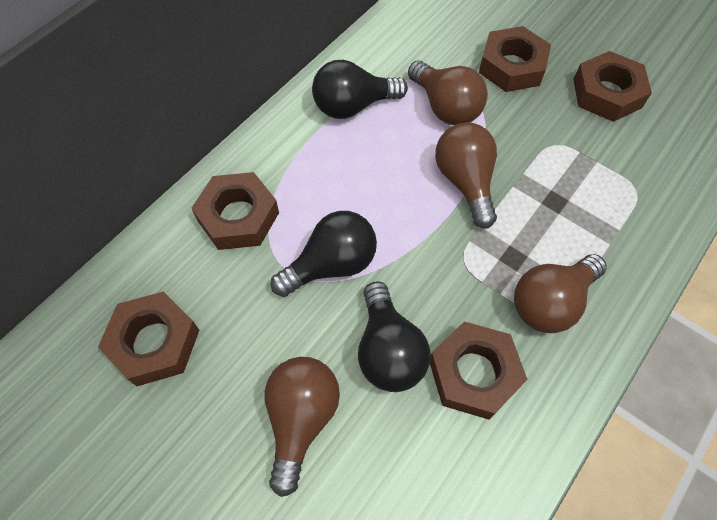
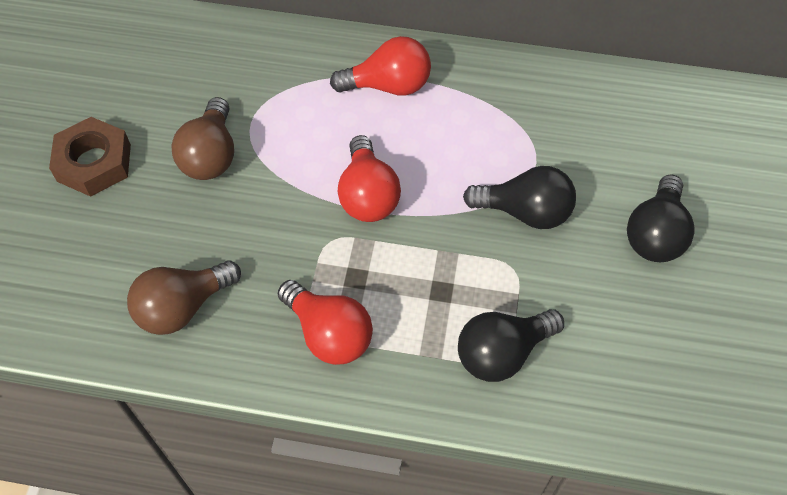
brown light bulb: [265,357,340,497] [408,60,488,125] [435,122,497,229] [514,254,607,333] = 4 -> [127,260,241,335] [171,97,234,180] = 2
brown nut: [98,292,199,386] [191,172,279,250] [430,321,528,420] [479,26,551,92] [573,51,652,122] = 5 -> [49,117,131,197] = 1
red light bulb: none = 0 -> [278,280,373,365] [330,36,431,95] [338,135,401,222] = 3

